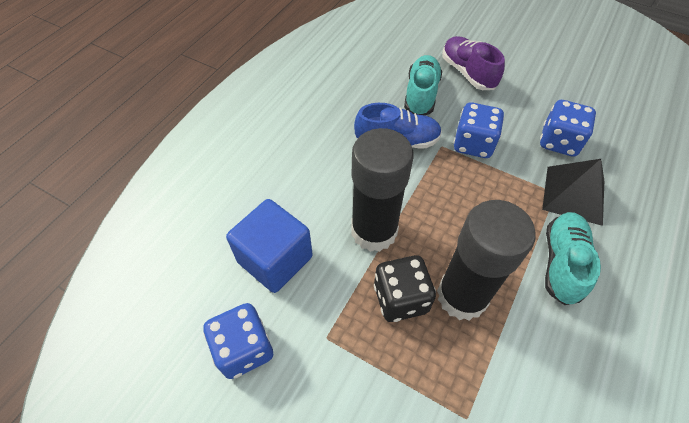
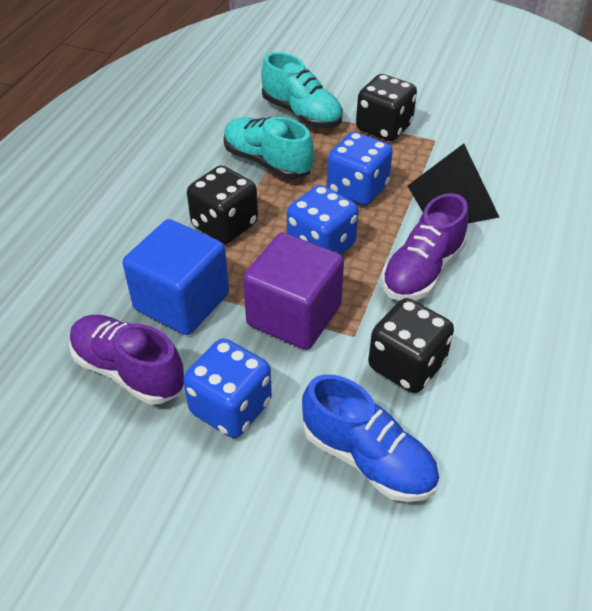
black dice: [374,255,436,322] = 1 -> [187,166,258,244] [356,74,417,141] [368,298,454,393] = 3
black glue stick: [351,128,414,252] [437,200,536,321] = 2 -> none = 0
purple cube: none = 0 -> [243,233,344,350] = 1
purple shoe: [442,36,505,90] = 1 -> [69,315,185,404] [382,193,469,300] = 2

